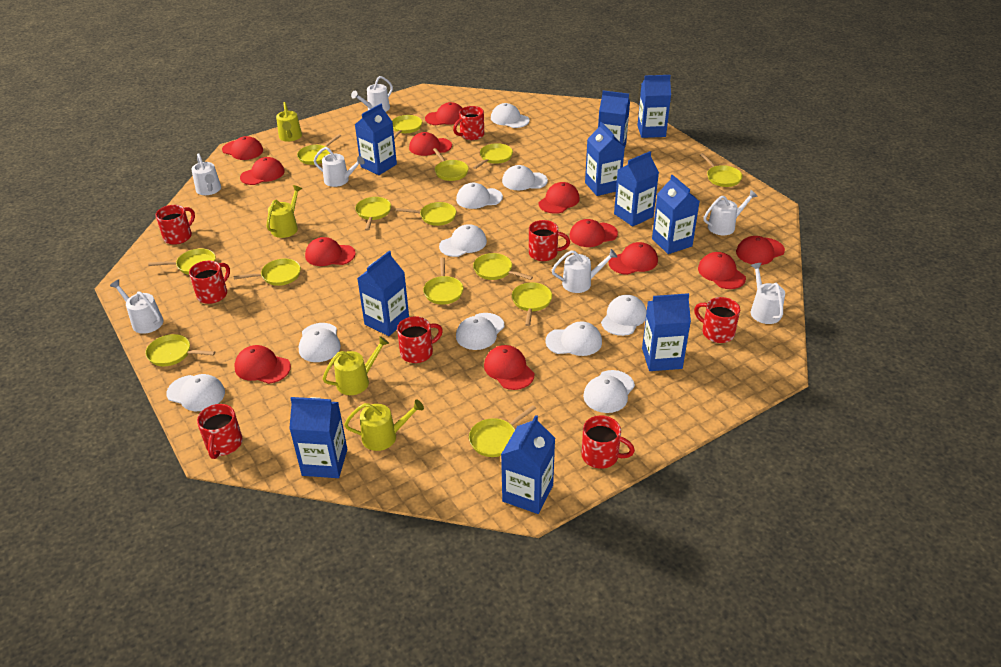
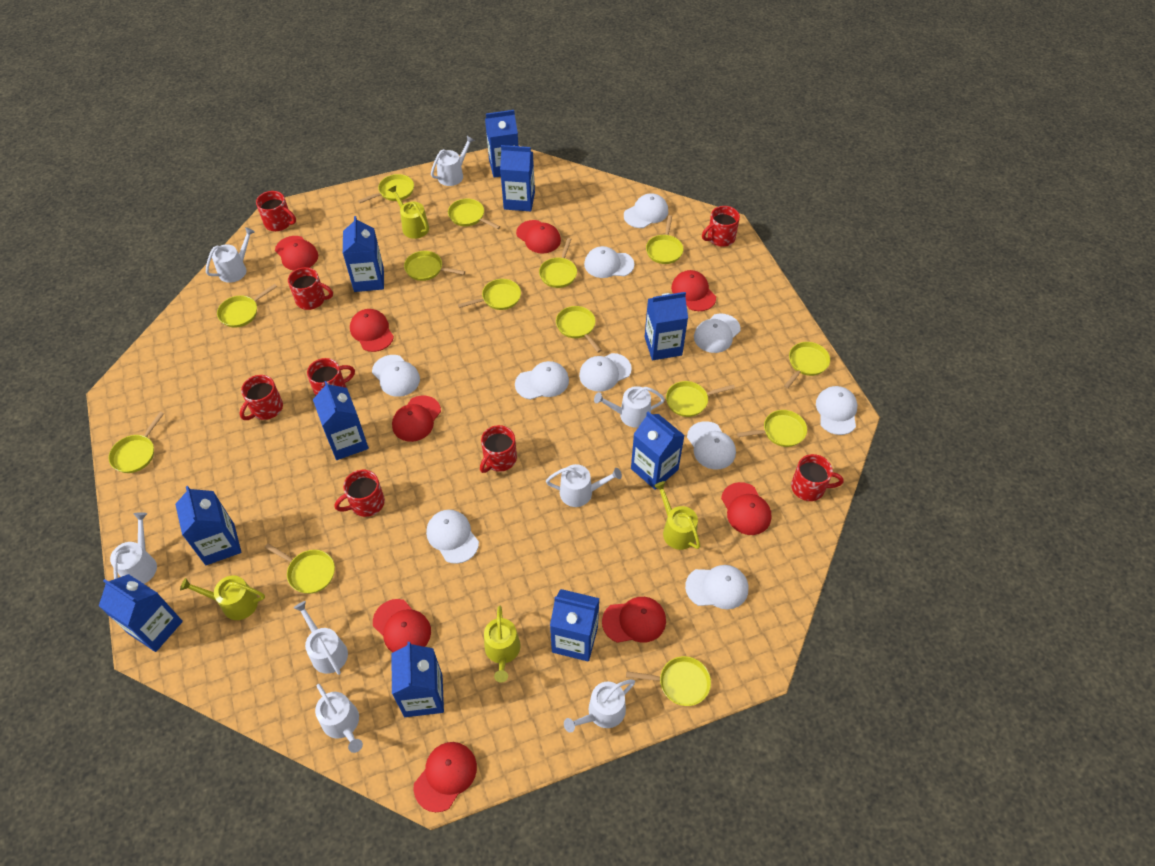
red cap: [222,136,263,160] [234,345,291,384] [240,157,285,185] [305,237,356,266] [409,132,452,156] [425,102,462,125] [484,345,535,390] [539,182,580,214] [569,219,618,247] [608,242,658,275] [698,252,746,289] [736,236,785,265] = 12 -> [275,236,318,271] [350,309,394,352] [373,599,431,652] [392,395,441,442] [413,742,477,812] [516,220,561,254] [602,597,666,643] [671,270,716,311] [721,482,772,535] = 9
white watering can: [110,279,163,334] [191,153,221,195] [314,147,365,187] [351,76,393,112] [552,249,617,293] [703,190,758,235] [751,263,785,324] = 7 -> [110,512,157,584] [206,227,255,283] [294,601,348,675] [315,684,363,753] [431,136,475,186] [546,464,622,507] [564,679,635,733] [594,386,665,428] = 8

